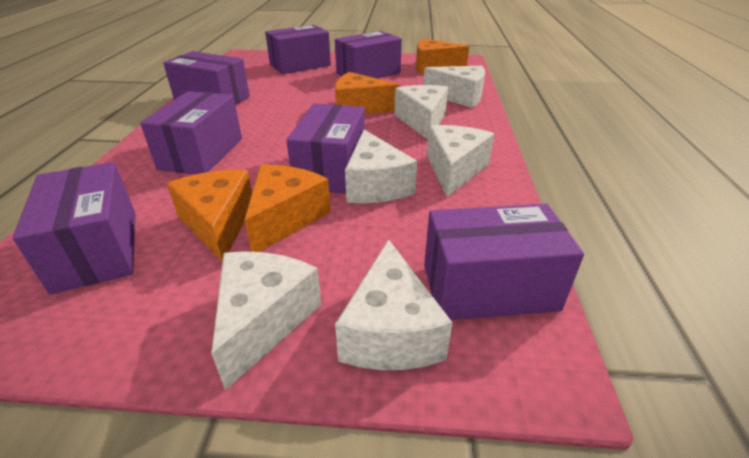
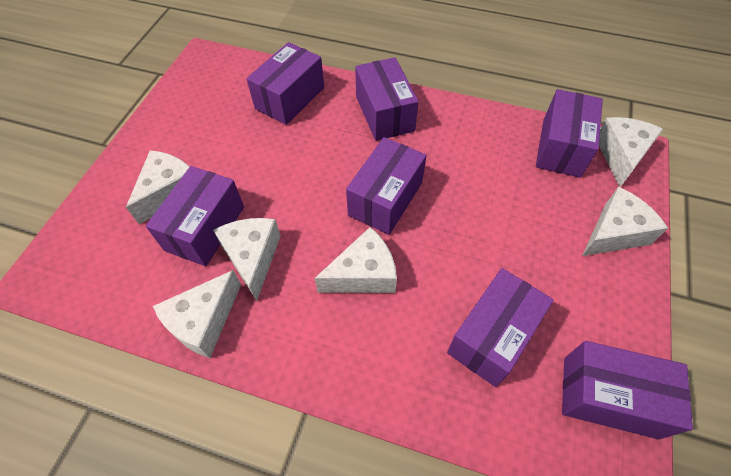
orange cheese: [167,169,252,262] [244,165,331,252] [335,72,400,114] [416,39,469,74] = 4 -> none = 0

